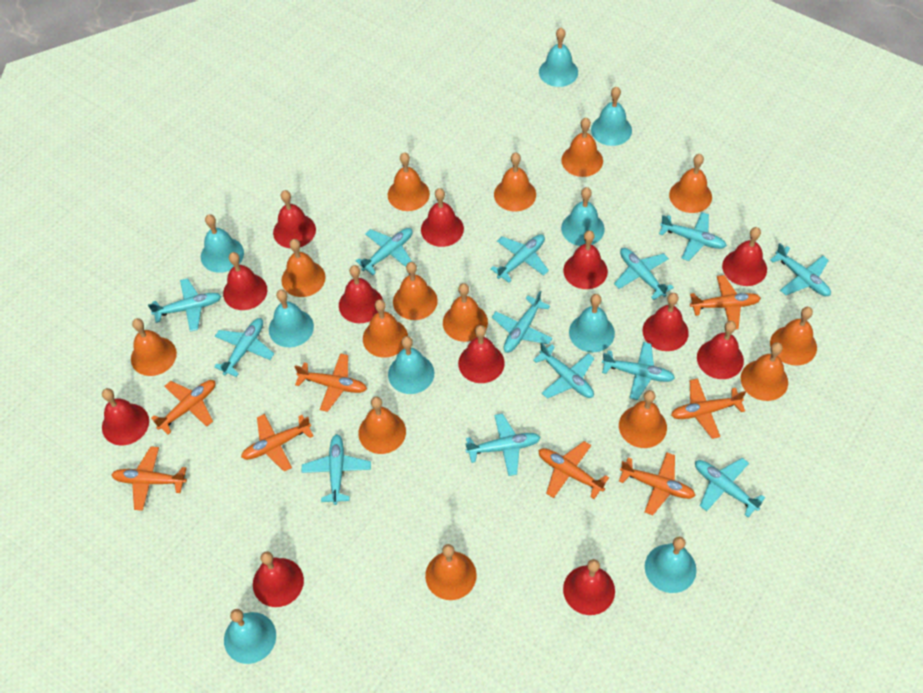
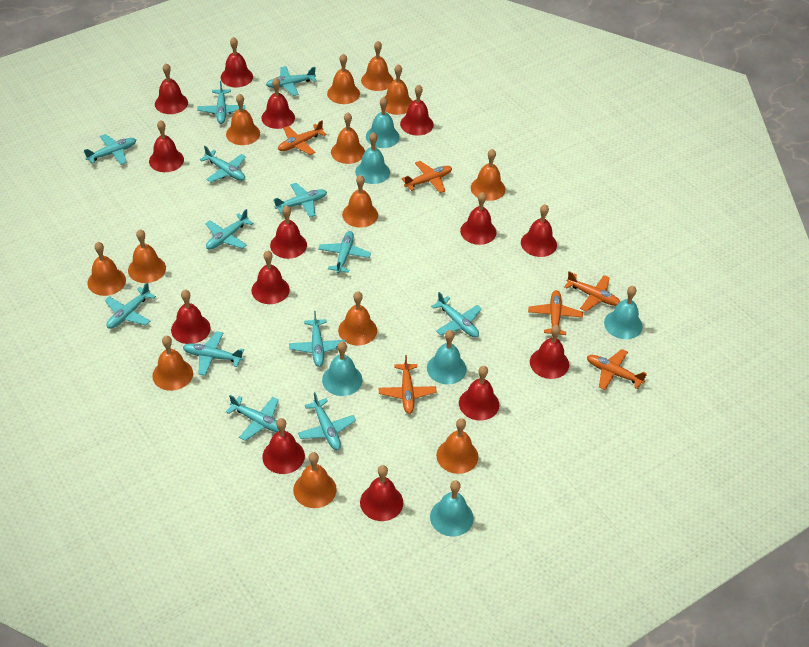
orange bell: [131,318,177,376] [281,239,326,297] [358,396,406,454] [363,299,408,358] [388,152,430,211] [393,262,438,320] [425,544,477,600] [443,283,488,342] [494,153,536,211] [561,118,603,177] [619,390,667,448] [669,154,712,213] [741,342,788,401] [770,307,817,366] = 14 -> [87,242,126,296] [128,230,166,283] [152,336,193,391] [226,94,260,145] [293,452,337,508] [327,54,360,104] [331,112,365,164] [338,291,377,346] [342,175,378,228] [361,41,393,91] [385,64,413,115] [436,418,478,474] [471,149,506,201] = 13
orange plane: [111,446,187,511] [151,380,215,435] [241,414,313,471] [295,353,367,412] [538,441,609,499] [619,452,696,515] [671,378,746,439] [690,275,761,329] = 8 -> [278,120,327,155] [379,355,437,414] [401,161,452,193] [528,290,583,335] [564,271,620,311] [587,349,647,390] = 6
red bell: [102,388,149,445] [223,252,267,310] [253,551,304,607] [273,190,316,249] [339,265,383,323] [421,188,464,247] [458,325,505,383] [563,230,608,289] [563,559,615,615] [642,293,689,351] [697,321,744,379] [722,227,767,286] = 12 -> [149,120,184,172] [155,63,188,114] [171,290,211,344] [221,37,253,87] [251,251,290,304] [261,78,295,129] [262,418,305,474] [270,205,307,259] [360,465,403,521] [400,85,434,136] [459,366,499,420] [460,192,496,245] [521,204,557,257] [530,325,569,379] = 14
turquoise bell: [201,214,244,273] [224,609,276,664] [269,289,314,347] [388,336,434,394] [539,28,578,87] [561,187,605,246] [569,294,615,352] [591,87,632,146] [645,537,696,593] = 9 -> [322,341,363,396] [355,132,390,184] [366,97,400,148] [427,330,467,384] [430,480,474,537] [604,286,643,339] = 6

